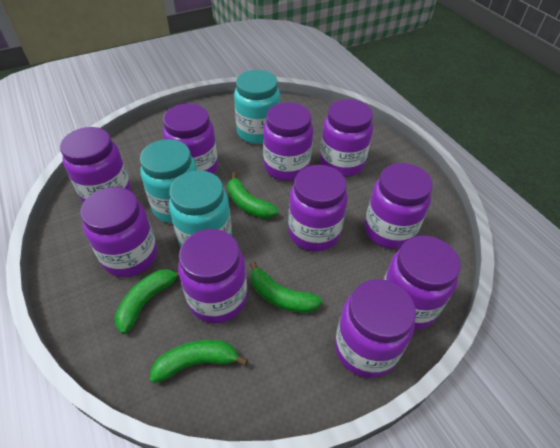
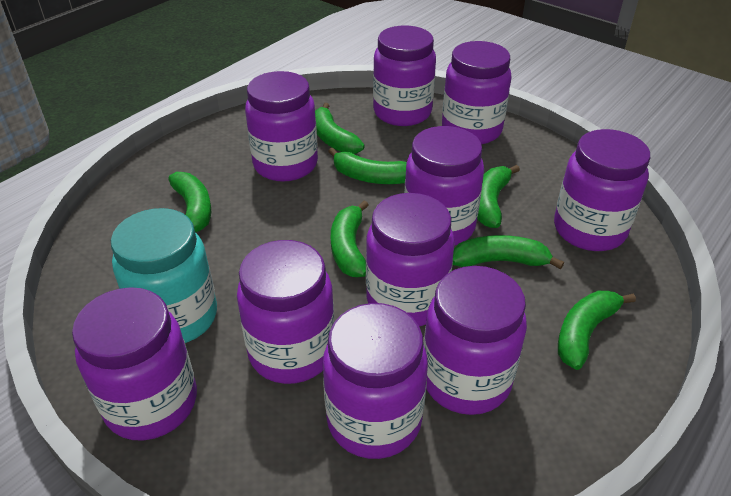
green banana: [115,269,179,334] [150,340,248,383] [227,172,278,219] [250,261,322,313] = 4 -> [168,172,211,232] [315,103,365,154] [328,147,407,184] [331,201,369,277] [453,235,564,269] [477,165,520,228] [558,291,636,370] = 7
turquoise jar: [140,139,197,223] [169,170,232,247] [234,70,280,144] = 3 -> [111,208,217,343] = 1

